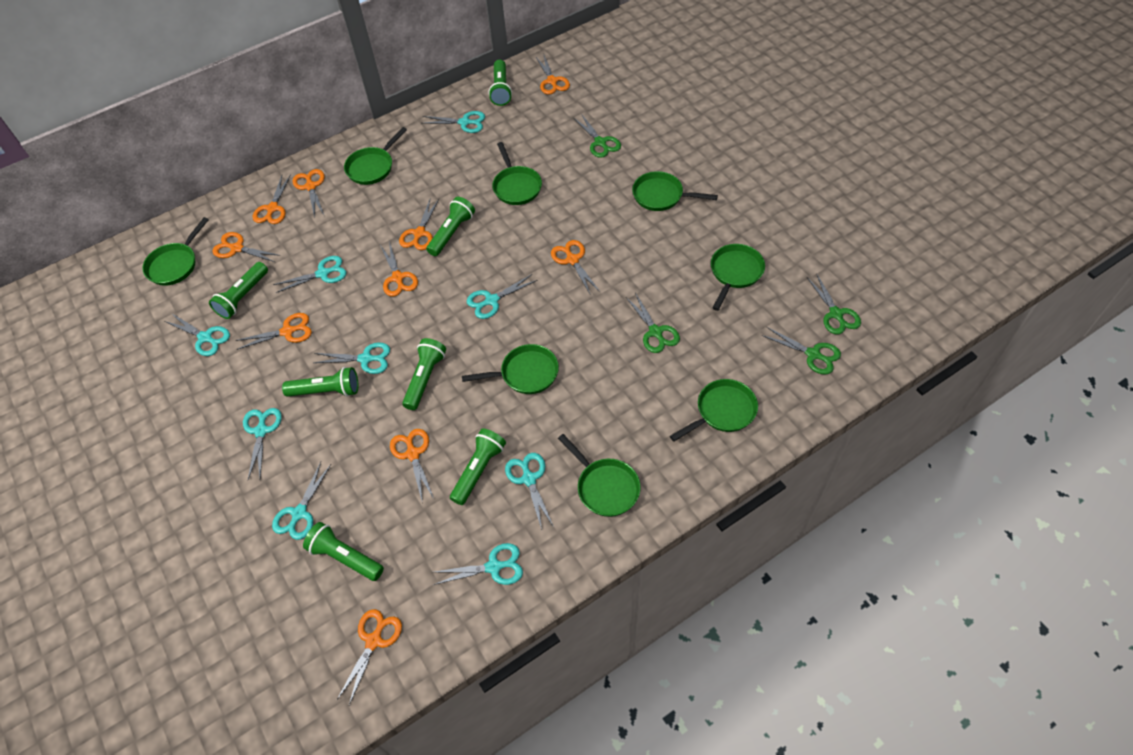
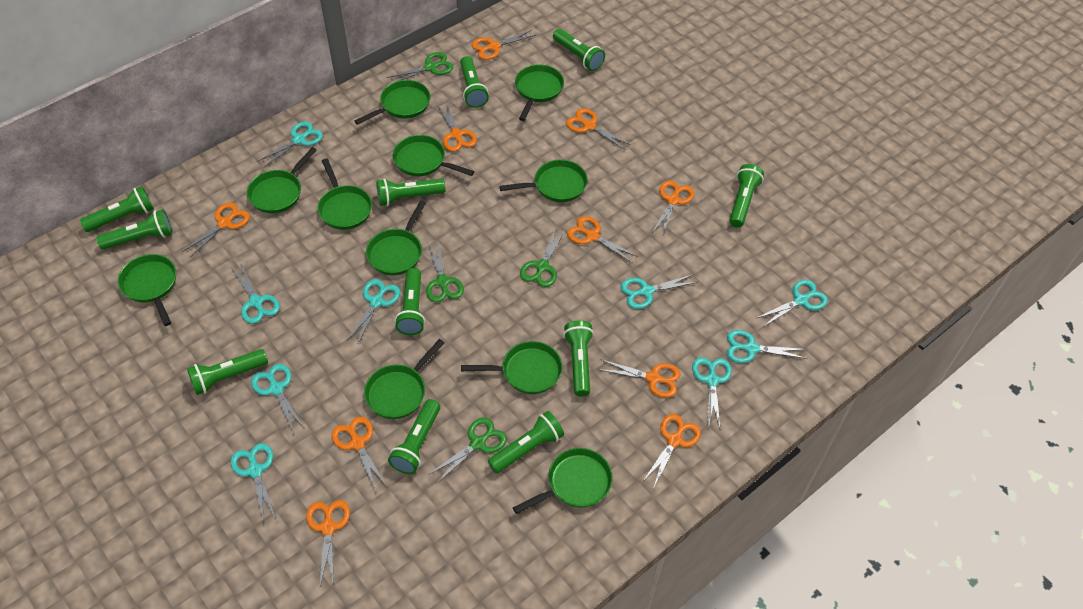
green flashlight: [209,262,268,319] [282,367,358,397] [303,522,384,581] [402,338,446,410] [426,197,475,256] [450,428,506,505] [488,59,512,106] = 7 -> [80,186,154,232] [96,209,172,250] [187,349,268,395] [376,179,446,206] [388,399,440,474] [395,268,425,335] [460,56,489,108] [488,411,564,473] [553,29,605,71] [563,320,594,396] [729,164,764,228] = 11
green pan: [142,217,209,286] [344,127,407,185] [462,344,559,394] [492,142,542,205] [558,434,641,517] [632,171,718,211] [670,379,758,442] [711,244,765,311] = 8 -> [118,254,176,326] [247,147,317,213] [318,159,372,230] [354,80,431,125] [364,339,444,419] [366,201,426,275] [393,135,474,176] [461,341,562,394] [499,160,588,202] [513,448,613,514] [515,64,564,121] = 11

